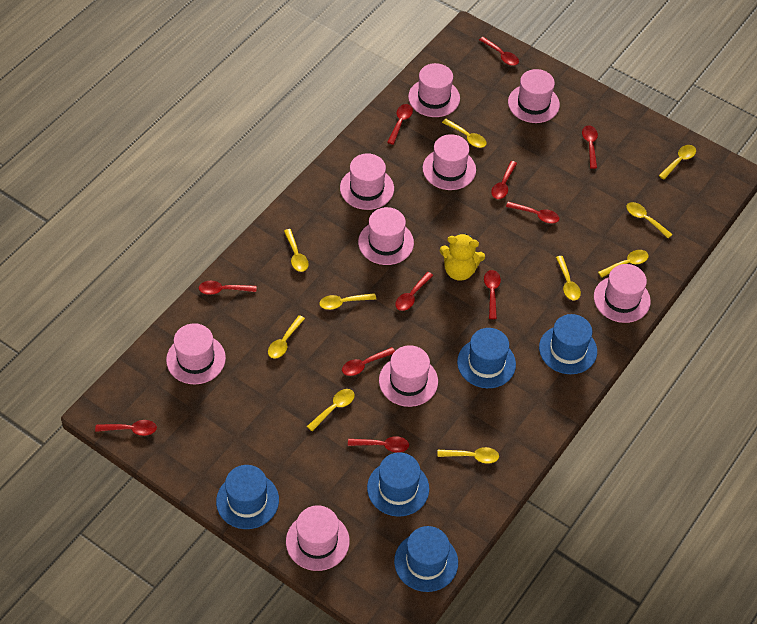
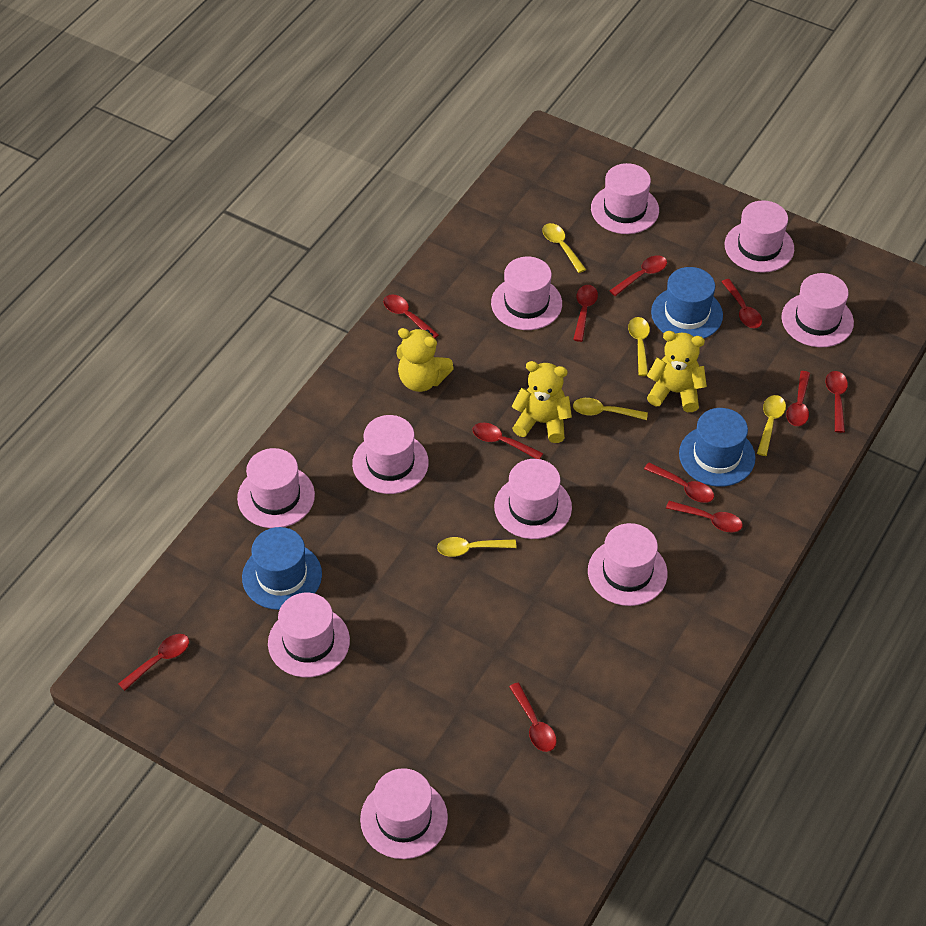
blue hat: [216,465,279,529] [367,452,429,517] [394,526,458,592] [457,328,516,388] [539,314,597,374] = 5 -> [242,527,322,610] [651,267,723,339] [679,408,755,487] = 3
pink hat: [166,323,226,384] [286,506,350,571] [340,153,394,210] [358,207,414,265] [379,345,438,407] [408,63,460,117] [423,134,476,190] [508,69,560,123] [594,264,651,323] = 9 -> [237,448,315,528] [268,593,350,677] [352,415,429,494] [360,768,448,859] [491,256,562,330] [494,459,572,539] [588,523,668,606] [591,163,659,234] [725,200,794,273] [781,273,854,347] = 10
yellow spoon: [268,315,305,358] [284,229,309,272] [307,389,355,431] [319,293,376,310] [437,447,499,464] [442,119,487,148] [556,256,581,300] [598,250,649,277] [626,202,673,239] [659,145,696,179] = 10 -> [437,537,516,557] [542,223,586,273] [573,398,648,420] [628,317,650,376] [757,395,786,456] = 5
yellow teddy bear: [440,233,485,281] = 1 -> [396,328,454,392] [511,361,572,443] [647,331,707,412] = 3

